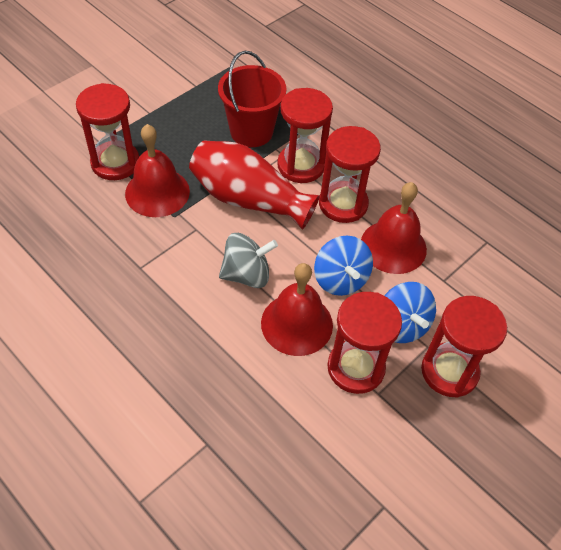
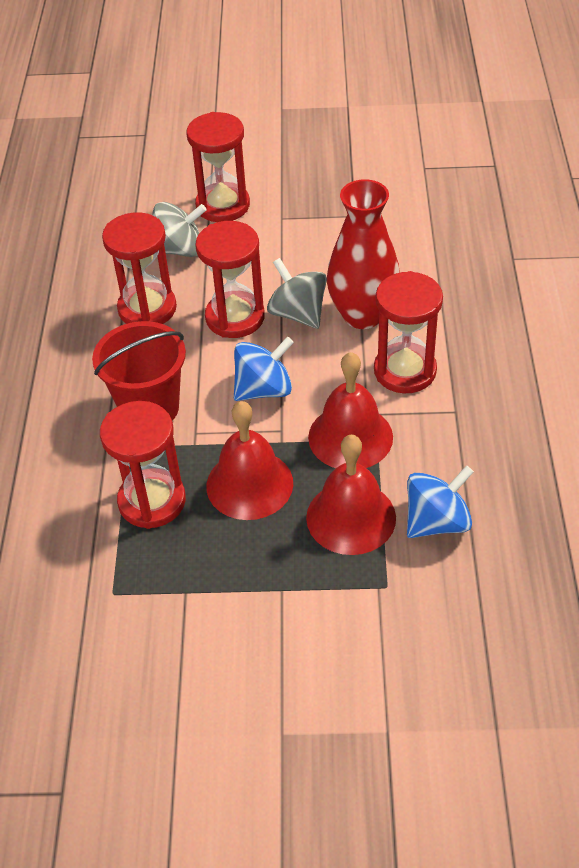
grey spinning top: [219,233,278,288] = 1 -> [153,202,207,257] [267,258,327,329] = 2

